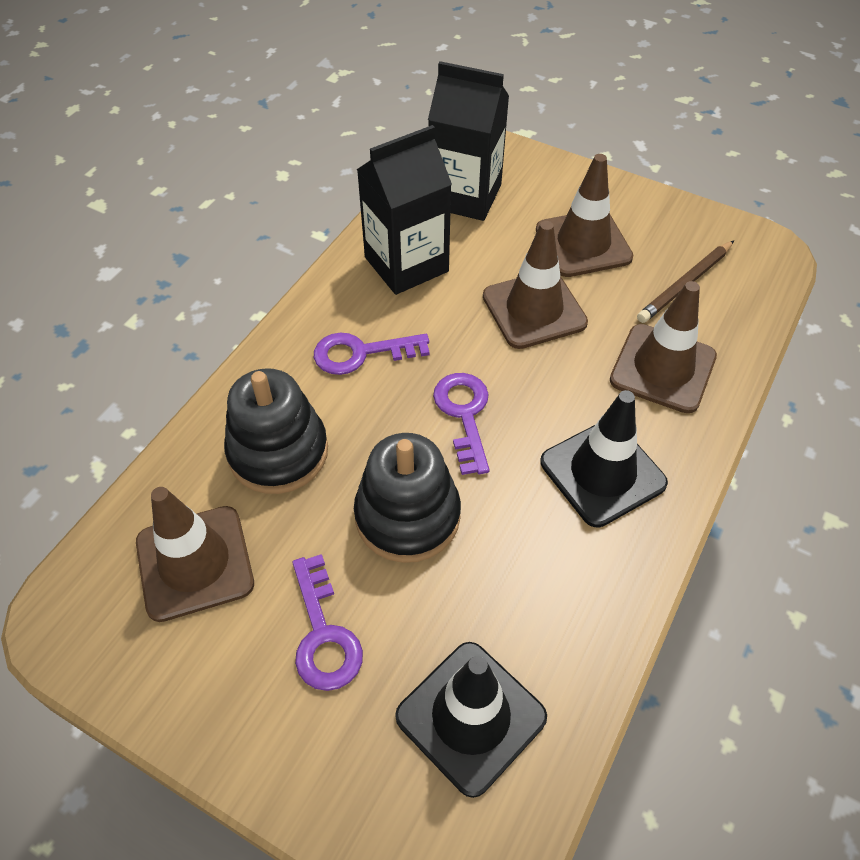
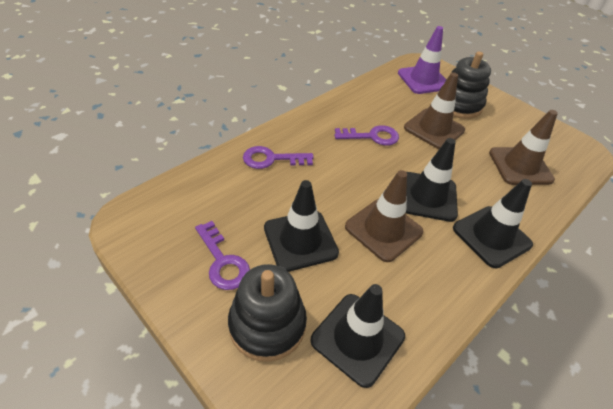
black carton: [357,125,452,295] [428,61,509,221] = 2 -> none = 0
black traffic cone: [395,642,547,798] [540,390,668,528] = 2 -> [264,180,339,272] [310,284,405,388] [406,138,458,222] [453,179,533,268] = 4
brown pencil: [637,241,734,323] = 1 -> none = 0
brown traffic cone: [136,487,254,622] [483,221,588,349] [536,154,634,277] [610,281,717,413] = 4 -> [345,170,423,262] [404,72,465,149] [489,110,558,185] = 3
purple traffic cone: none = 0 -> [398,26,446,94] = 1

